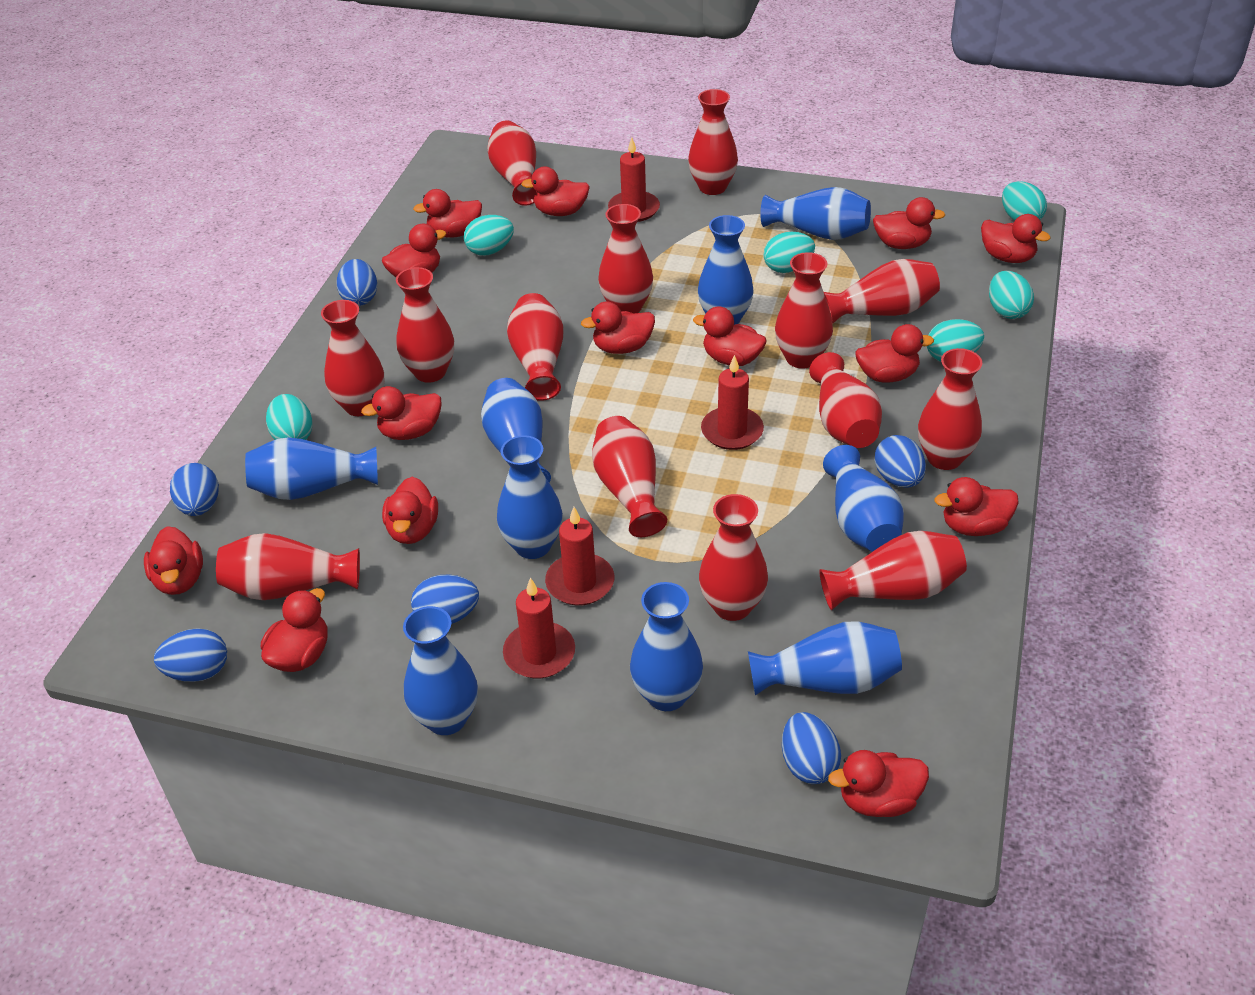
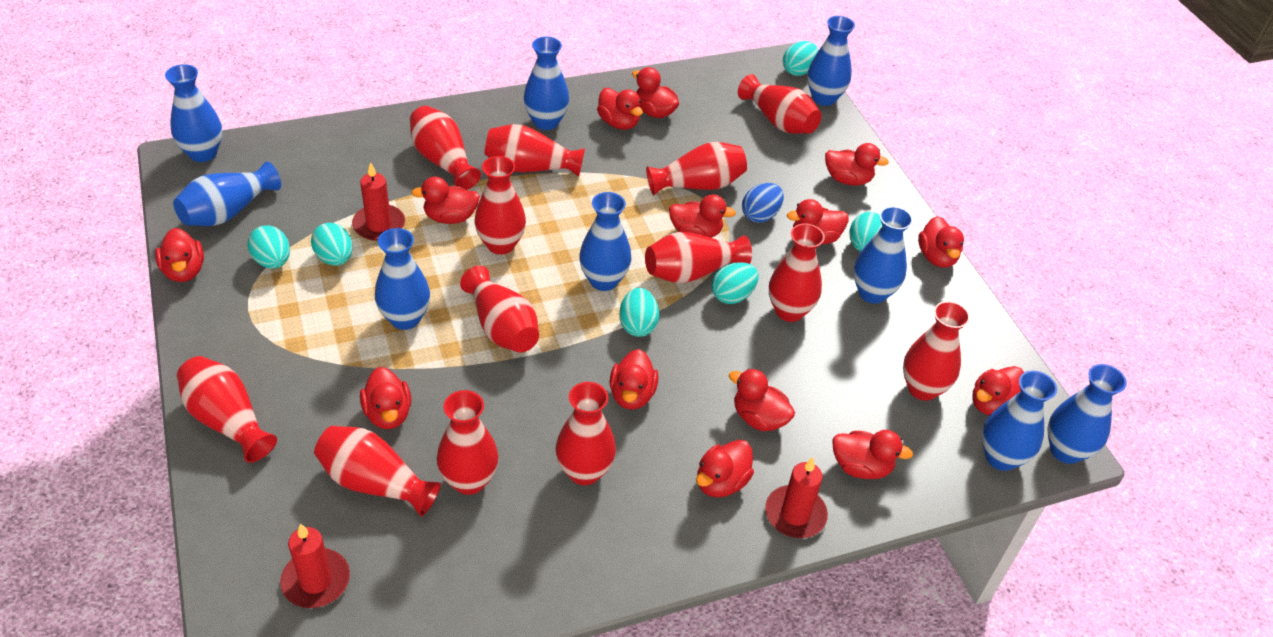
blue egg: [154,628,227,682] [170,463,219,516] [336,259,377,306] [411,575,479,624] [782,712,841,784] [875,435,926,488] = 6 -> [742,183,784,223] = 1
red candle: [503,578,575,679] [545,507,614,606] [608,137,660,222] [701,355,764,450] = 4 -> [280,524,350,608] [352,162,405,241] [765,457,828,538] = 3
red vase: [216,533,360,600] [321,300,384,416] [396,267,454,383] [487,120,536,206] [507,293,564,401] [592,416,667,537] [598,204,653,314] [688,89,738,195] [699,494,768,621] [775,252,833,369] [809,352,882,448] [819,531,967,610] [824,259,940,324] [918,348,983,470] = 14 -> [177,356,277,463] [314,426,441,517] [410,106,481,190] [437,390,499,495] [460,266,539,353] [475,156,526,255] [484,124,585,177] [555,382,616,485] [645,232,752,283] [646,142,747,195] [738,74,821,134] [769,223,825,322] [903,301,970,401] = 13

